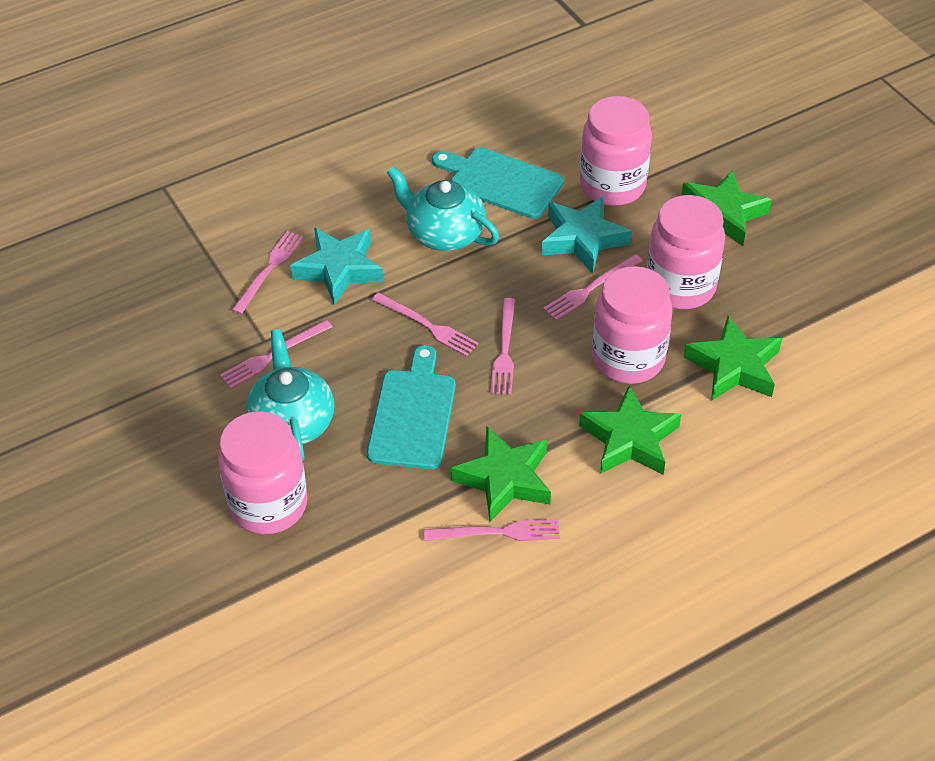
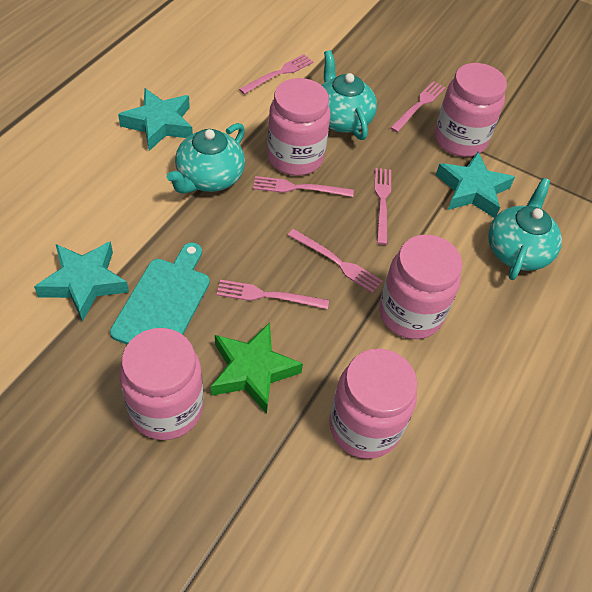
green star: [450,426,551,522] [579,386,681,475] [681,170,772,246] [684,316,782,401] = 4 -> [211,322,303,414] = 1
pink jar: [218,411,307,535] [580,96,652,206] [592,266,672,384] [647,195,725,309] = 4 -> [120,328,203,440] [267,78,330,176] [329,348,417,459] [379,235,462,339] [435,63,507,157] = 5
turquoise cutting board: [367,345,456,469] [432,147,564,219] = 2 -> [110,242,210,345] = 1
turquoise star: [290,227,384,305] [541,196,632,273] = 2 -> [34,241,129,322] [118,88,193,151] [436,152,515,218] = 3
turquoise teapot: [246,329,334,461] [387,166,499,251] = 2 -> [167,123,245,194] [322,50,377,140] [488,178,562,280] = 3

